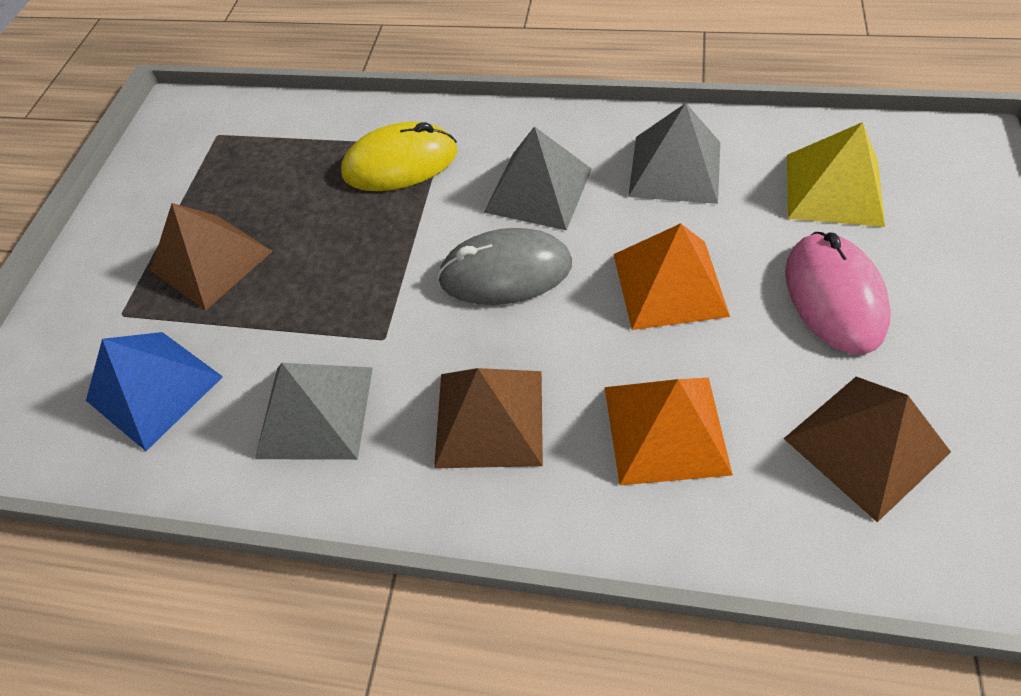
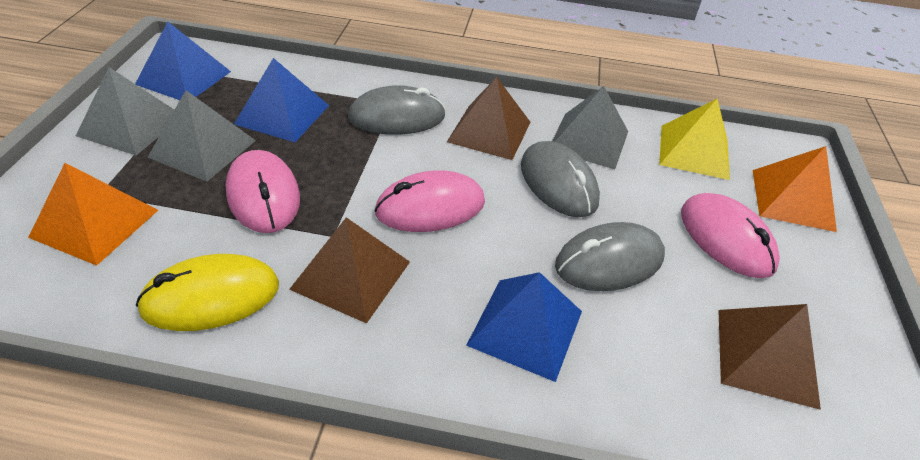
blue pyramid: [86,332,223,451] = 1 -> [135,22,231,100] [234,58,329,142] [466,272,582,382] = 3
grey mouse: [437,228,572,305] = 1 -> [348,85,446,135] [521,141,600,217] [555,222,665,291] = 3
pink mouse: [785,232,891,354] = 1 -> [225,150,300,233] [375,170,485,232] [681,193,780,278] = 3

